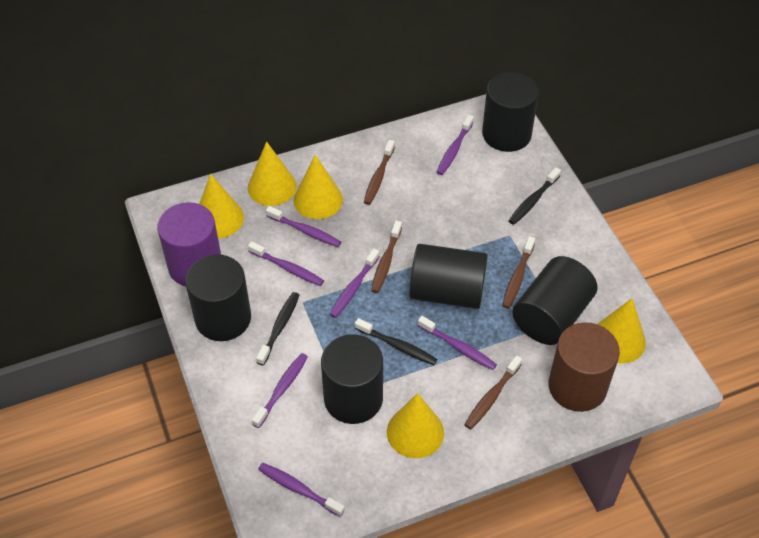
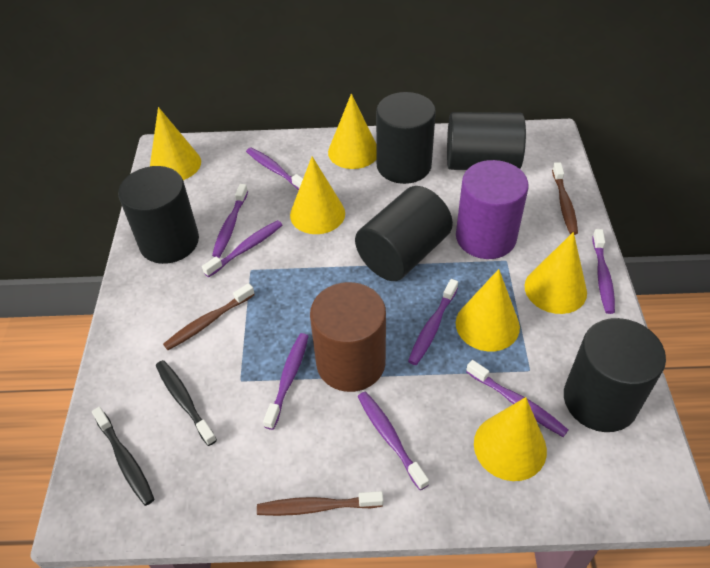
black toothbrush: [256,292,299,366] [355,318,437,365] [509,167,561,225] = 3 -> [92,407,155,506] [156,360,217,446] = 2
brown toothbrush: [364,140,395,205] [371,221,402,293] [464,356,522,429] [502,236,535,309] = 4 -> [163,283,255,350] [257,491,383,516] [552,162,578,235] = 3
purple toothbrush: [248,242,324,286] [252,353,308,428] [258,463,345,517] [266,206,341,247] [330,249,380,318] [418,316,497,370] [437,115,474,175] = 7 -> [202,220,282,277] [212,184,248,258] [246,148,303,190] [263,333,309,430] [358,392,429,490] [408,279,458,365] [466,360,568,437] [592,229,615,314] = 8
yellow cone: [199,174,244,238] [248,141,297,206] [294,155,343,219] [387,393,444,458] [598,298,646,363] = 5 -> [150,107,201,180] [290,156,345,234] [328,94,377,169] [456,269,520,352] [474,397,547,481] [525,232,587,314] = 6

